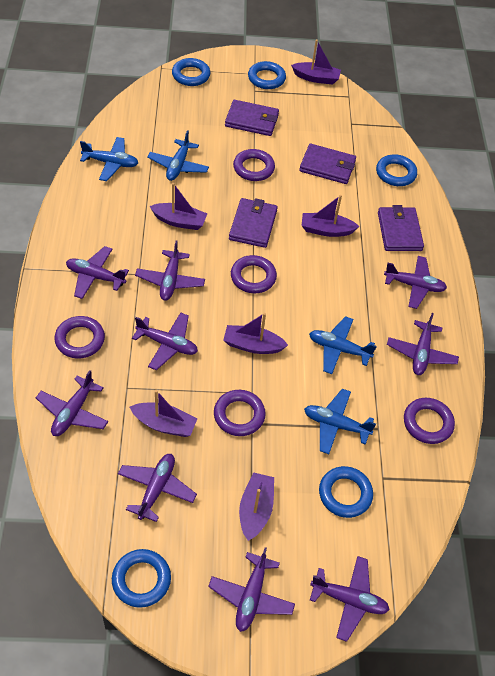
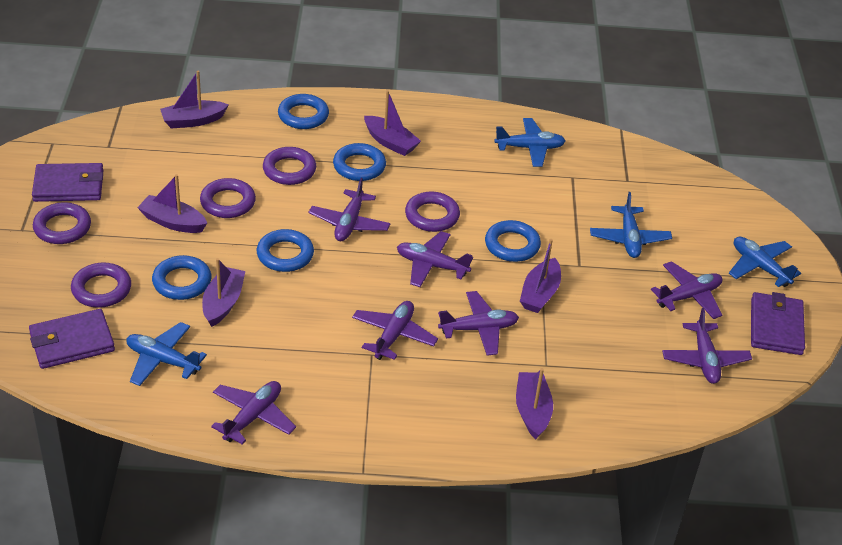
purple plane: [36,370,108,436] [66,246,129,299] [118,454,197,522] [132,313,198,370] [135,240,205,301] [208,547,295,632] [310,556,390,642] [384,256,447,309] [387,313,459,375] = 9 -> [211,381,296,444] [309,178,390,241] [352,301,438,360] [397,231,473,287] [438,291,519,356] [651,261,722,319] [662,308,752,384] = 7
purple wallet: [225,100,279,136] [229,198,278,248] [299,144,356,184] [378,205,424,251] = 4 -> [29,309,115,369] [32,163,103,202] [751,292,805,355] = 3

